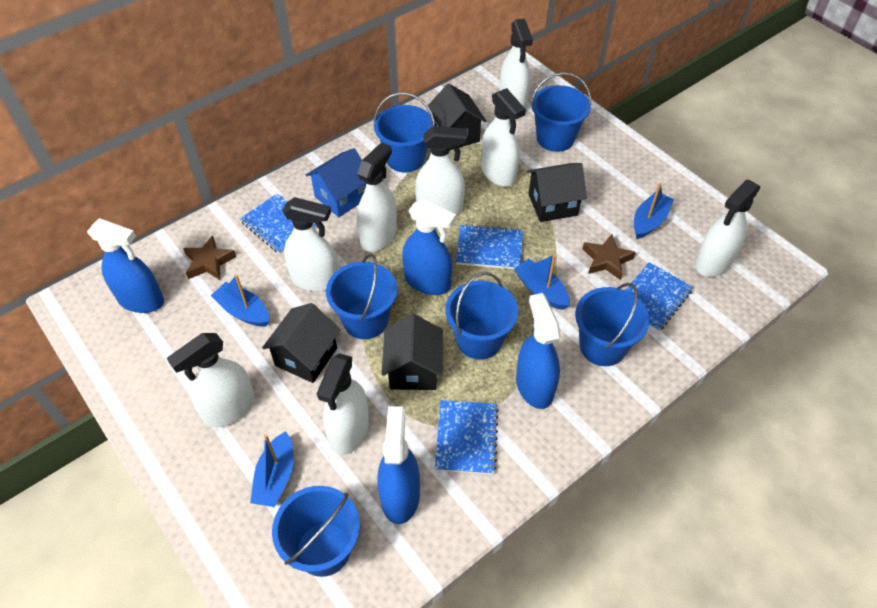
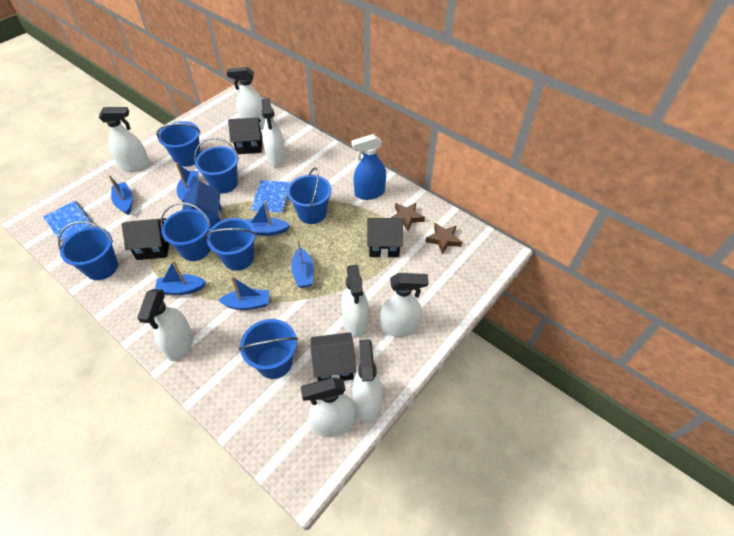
blue boat: [211,274,269,327] [250,431,294,507] [514,254,570,310] [634,183,674,239] = 4 -> [108,175,133,215] [155,260,206,295] [176,163,199,202] [218,276,269,310] [247,201,290,236] [291,240,314,288] = 6
blue bucket: [272,486,360,577] [326,254,398,339] [374,92,435,173] [446,272,518,360] [530,72,591,152] [575,283,649,366] = 6 -> [58,221,118,280] [156,121,201,167] [160,202,211,261] [194,137,239,193] [205,218,257,271] [239,319,298,379] [287,167,332,224] = 7
blue notebook: [240,194,316,254] [435,400,499,475] [456,224,523,269] [625,262,693,332] = 4 -> [43,201,93,243] [251,180,291,214] = 2
blue spray bottle: [87,218,164,313] [378,406,420,524] [402,199,456,295] [516,293,560,409] = 4 -> [351,134,386,200] = 1

